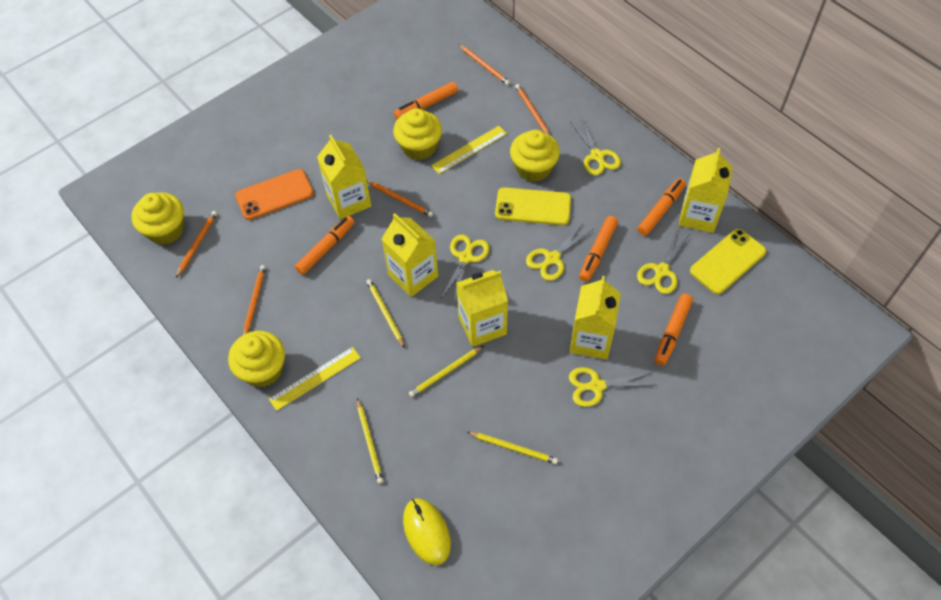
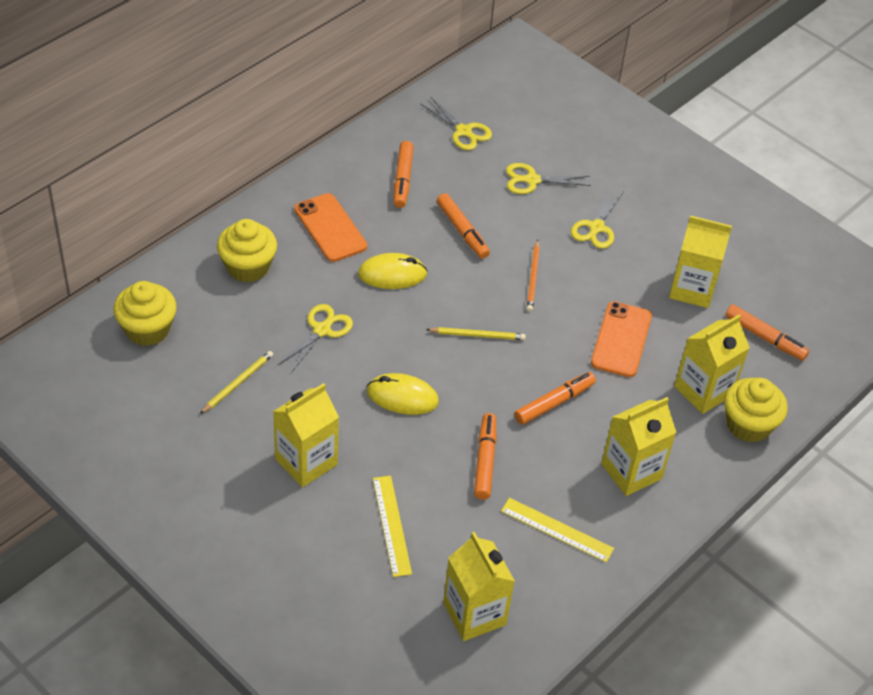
orange pencil: [176,211,217,278] [243,265,266,335] [367,180,433,217] [459,44,510,85] [515,84,550,135] = 5 -> [527,240,540,312] = 1
orange phone: [235,169,314,220] = 1 -> [294,193,367,262] [591,301,652,377] = 2
yellow cupcake: [132,192,184,245] [228,331,285,388] [393,108,442,160] [510,130,560,182] = 4 -> [113,281,177,346] [217,219,277,283] [724,378,788,443] = 3
yellow mouse: [403,498,451,565] = 1 -> [358,253,428,289] [367,373,439,415] = 2
yellow pencil: [357,398,384,484] [366,279,405,348] [409,346,483,397] [467,432,558,464] = 4 -> [200,351,273,414] [426,327,526,340] = 2
yellow phone: [495,187,571,225] [690,229,766,294] = 2 -> none = 0
yellow scissors: [441,234,489,302] [526,223,593,281] [569,367,655,407] [571,119,621,175] [637,230,691,294] = 5 -> [277,304,353,373] [421,97,492,150] [506,163,591,194] [571,189,624,249] = 4

